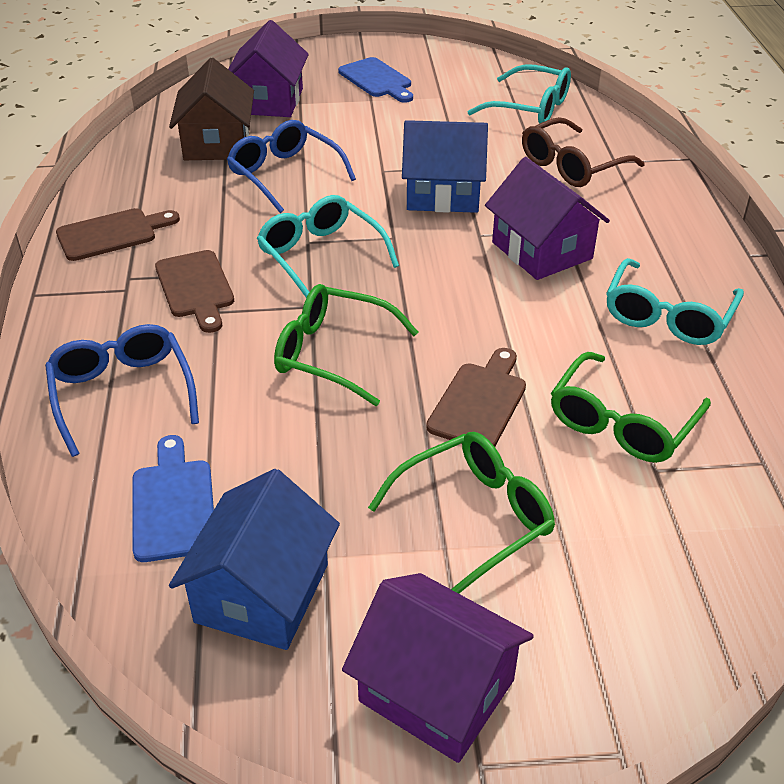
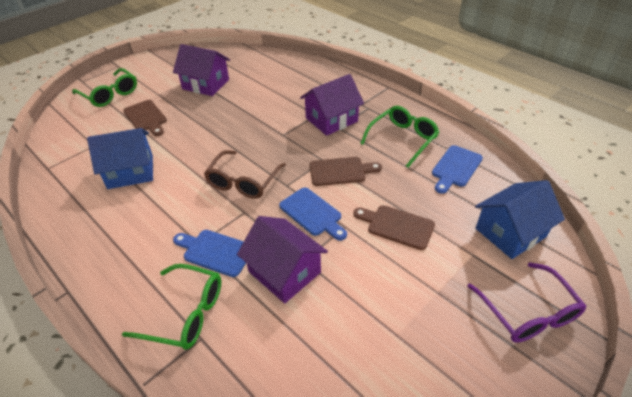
blue cutting board: [133,435,214,562] [338,57,413,103] = 2 -> [173,230,246,277] [279,188,347,241] [432,145,483,194] = 3
blue glasses: [45,324,199,457] [227,120,356,213] = 2 -> none = 0
brown house: [169,58,254,160] = 1 -> none = 0
purple glasses: none = 0 -> [468,262,587,343] = 1
turquoise glasses: [257,195,399,298] [467,64,571,124] [606,258,744,345] = 3 -> none = 0

